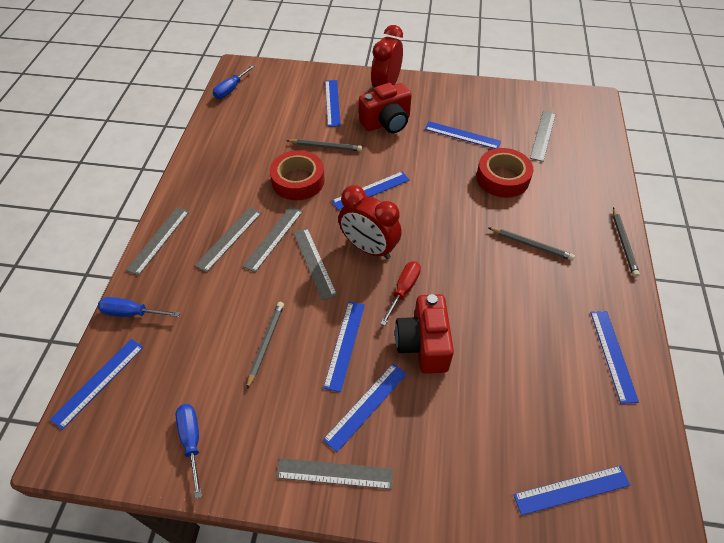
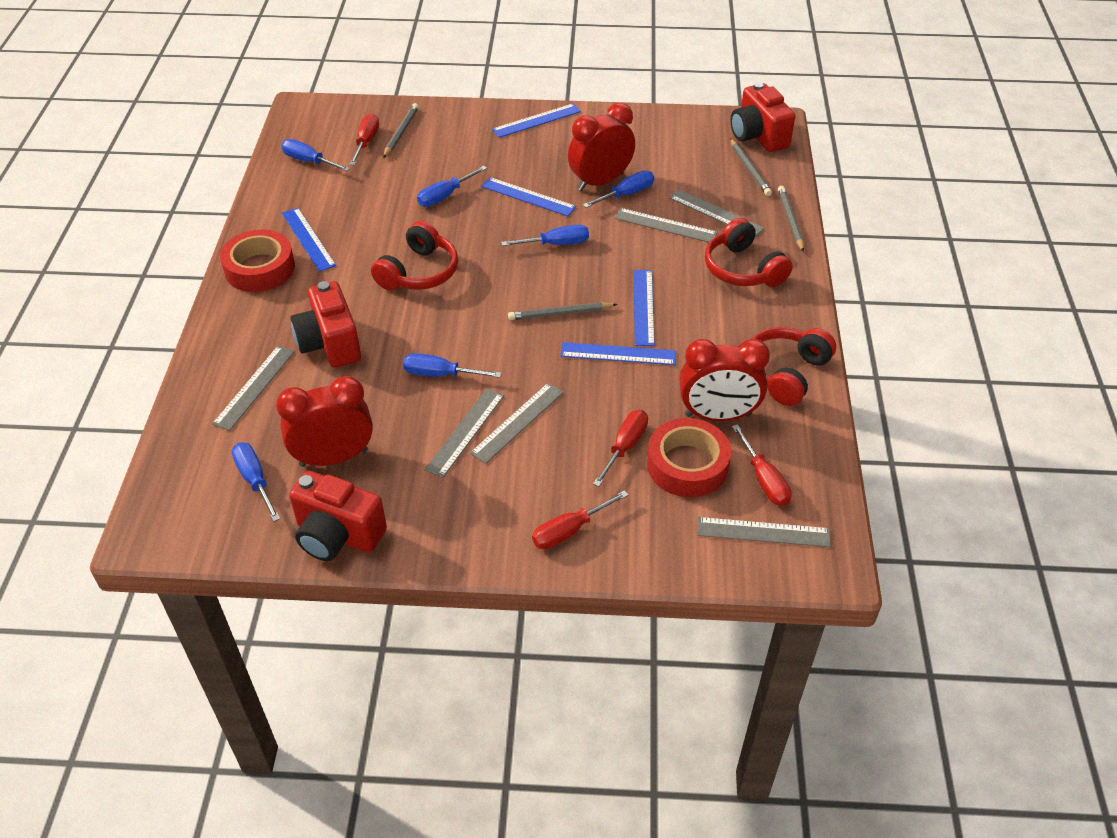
blue ruler: [50,339,144,430] [323,301,365,392] [323,363,407,452] [325,80,341,127] [332,172,409,210] [425,121,501,149] [513,466,630,515] [590,311,639,404] = 8 -> [282,208,336,272] [481,177,576,216] [492,104,581,138] [561,342,676,365] [634,270,655,346] = 5
blue screwdriver: [98,297,180,317] [176,404,202,499] [213,64,255,99] = 3 -> [232,443,280,522] [281,139,350,171] [403,353,501,378] [417,166,487,207] [501,225,589,246] [583,171,654,208] = 6
red camera: [359,83,412,133] [395,294,454,374] = 2 -> [289,471,387,561] [290,281,361,368] [731,82,796,152] = 3
red clock: [338,185,402,259] [371,25,403,88] = 2 -> [276,376,373,467] [568,103,635,191] [679,339,770,421] = 3
red headphones: none = 0 -> [371,221,458,291] [705,218,793,287] [752,327,836,406] = 3
red screwdriver: [380,261,421,326] = 1 -> [349,114,379,165] [532,490,628,549] [593,410,648,486] [732,424,792,506] = 4

